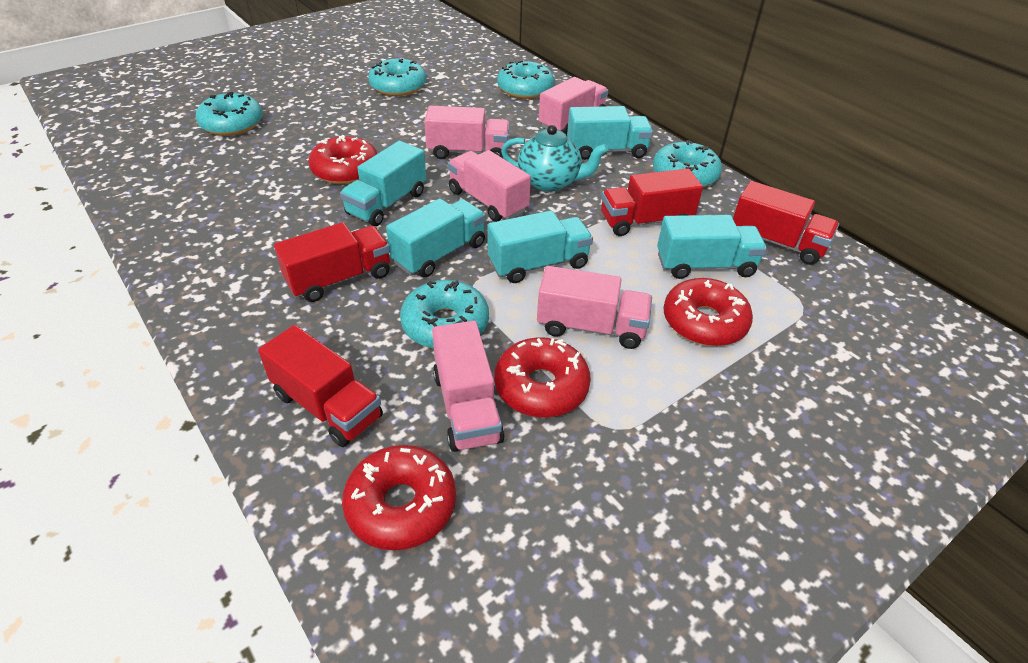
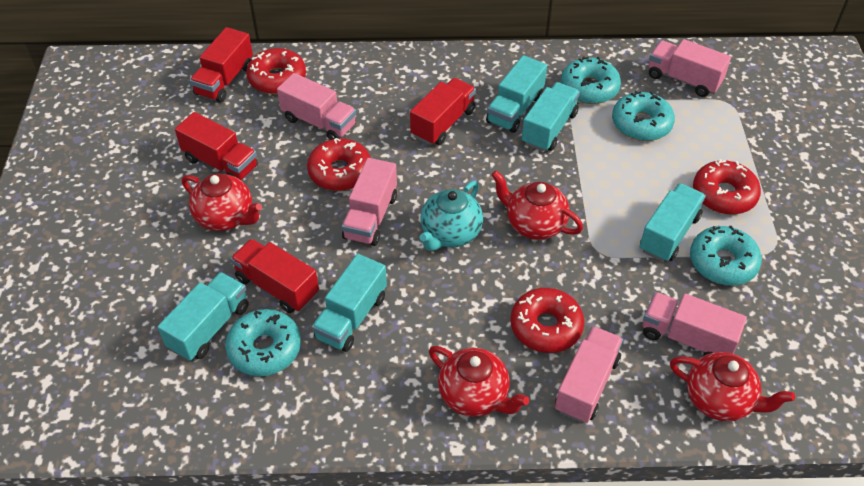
red teapot: none = 0 -> [182,173,262,231] [429,346,529,417] [491,170,583,240] [670,352,795,421] = 4
turquoise donut: [196,92,263,136] [368,58,426,96] [400,280,489,349] [497,60,554,99] [653,140,722,187] = 5 -> [225,309,301,376] [561,56,621,104] [612,91,675,141] [690,226,762,285] = 4

